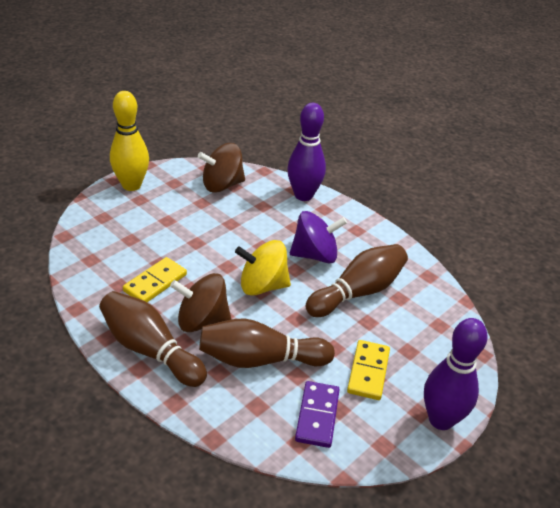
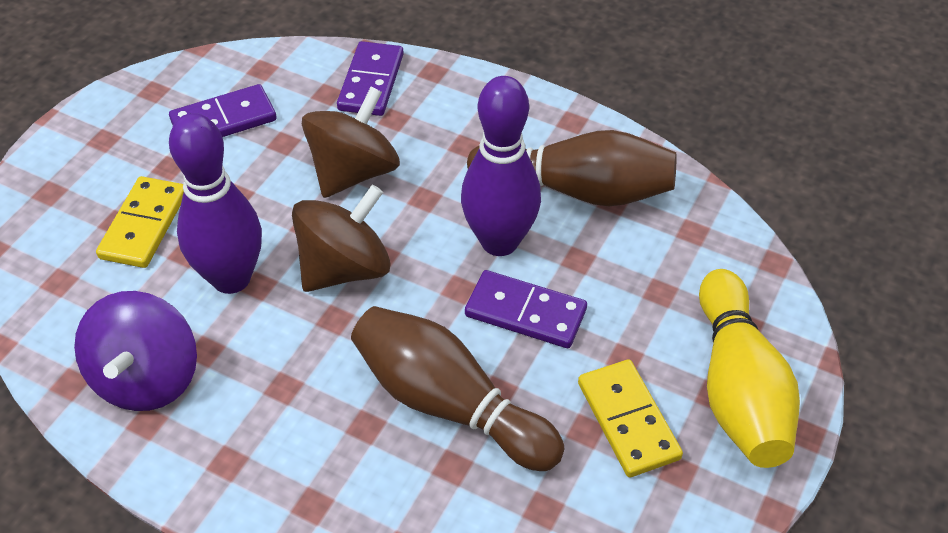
brown bowling pin: [99,291,207,387] [199,318,335,368] [306,244,408,317] = 3 -> [351,306,565,471] [467,130,676,206] = 2
purple domino: [295,381,340,448] = 1 -> [169,84,277,137] [337,41,404,116] [465,270,587,348] = 3
yellow spinning top: [235,240,291,296] = 1 -> none = 0

